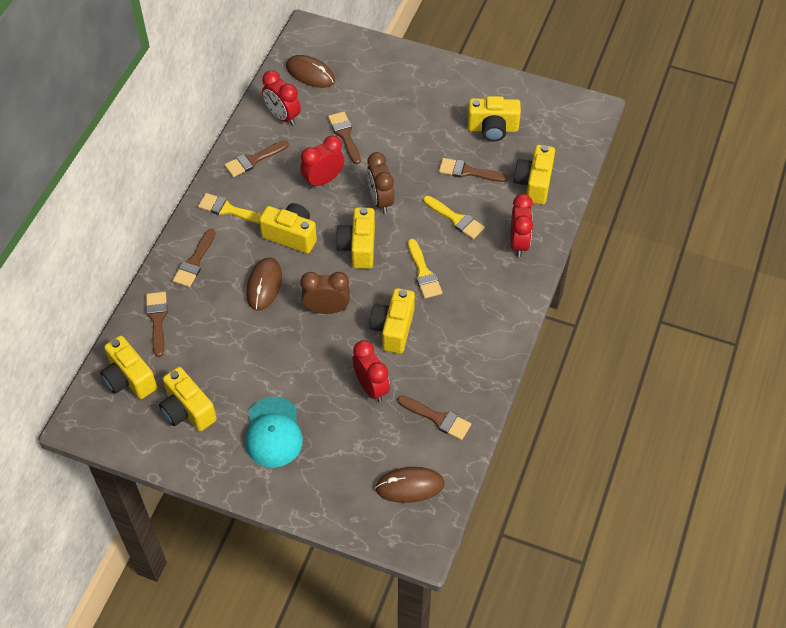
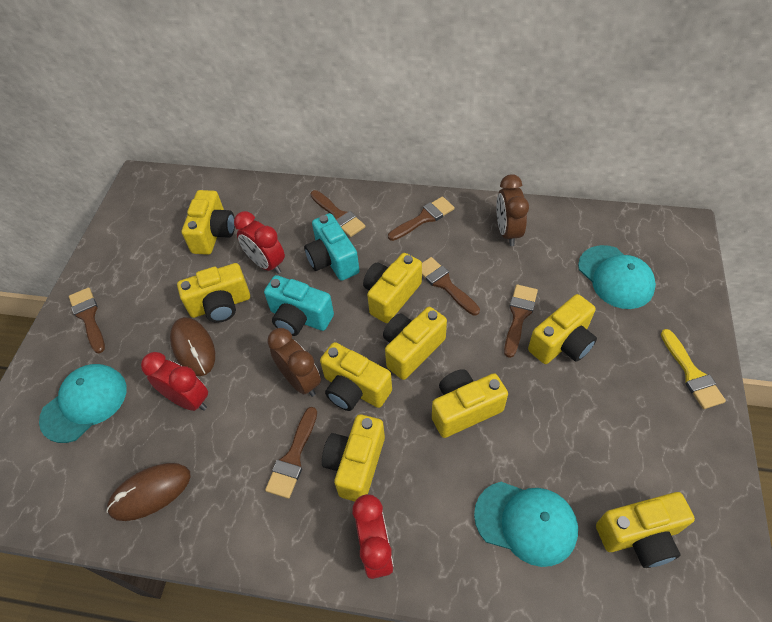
brown mouse: [246,258,282,310] [286,55,335,88] [375,467,445,503] = 3 -> [106,463,191,521] [170,317,215,376] = 2
red clock: [262,70,301,126] [300,136,344,189] [352,340,390,403] [511,194,533,257] = 4 -> [141,352,208,411] [234,211,285,274] [352,494,394,579] = 3
turquoise camera: none = 0 -> [264,275,334,336] [304,213,360,281] = 2
turquoise cap: [245,397,303,468] = 1 -> [39,364,127,443] [474,482,578,567] [578,245,656,309] = 3
yellow brush: [198,193,262,224] [408,239,443,299] [423,196,485,239] = 3 -> [661,329,726,409] = 1
yellow camera: [100,336,157,399] [159,367,217,431] [259,203,317,254] [336,207,375,269] [370,288,415,354] [467,96,521,142] [514,145,555,205] = 7 -> [177,263,250,323] [182,190,235,255] [320,342,392,411] [322,414,385,501] [363,253,422,323] [383,307,447,380] [432,369,508,438] [528,294,597,364] [596,492,695,568] = 9

